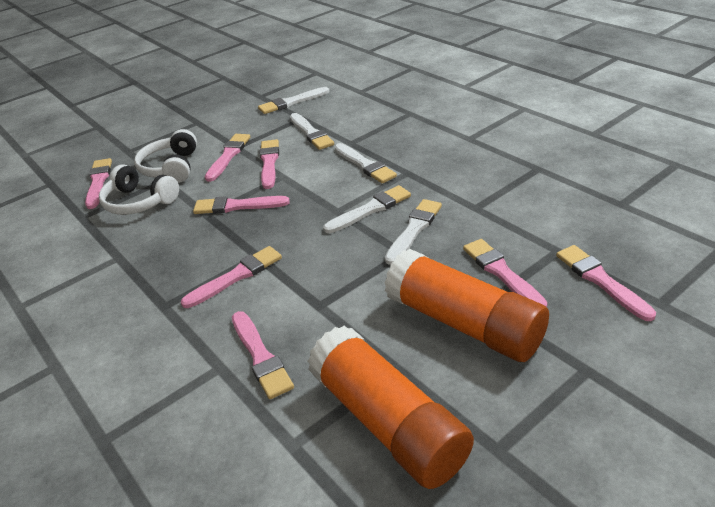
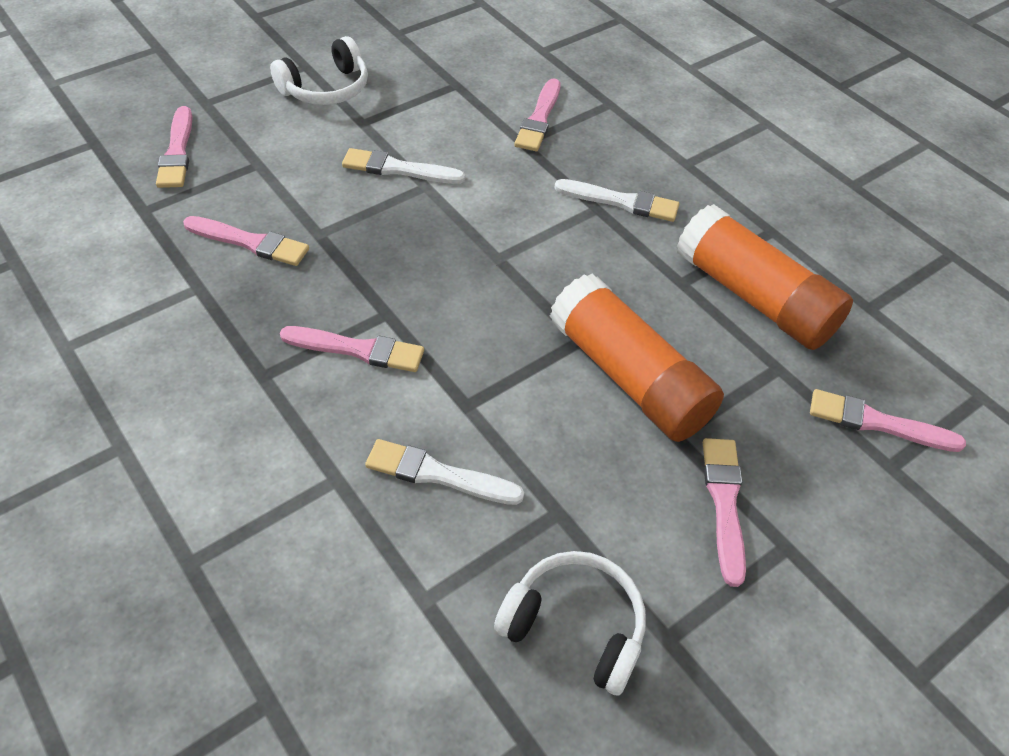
pink brush: [85,158,112,209] [181,246,282,308] [193,196,290,214] [205,134,250,182] [232,311,294,399] [260,139,279,189] [463,239,547,307] [556,245,656,321] = 8 -> [156,106,193,188] [183,216,309,266] [280,326,424,372] [514,78,560,151] [703,438,746,587] [810,389,966,452] = 6
white brush: [258,87,329,114] [290,113,334,150] [323,185,411,233] [335,143,397,183] [385,199,442,265] = 5 -> [342,148,465,184] [365,439,524,505] [555,179,679,222] = 3

